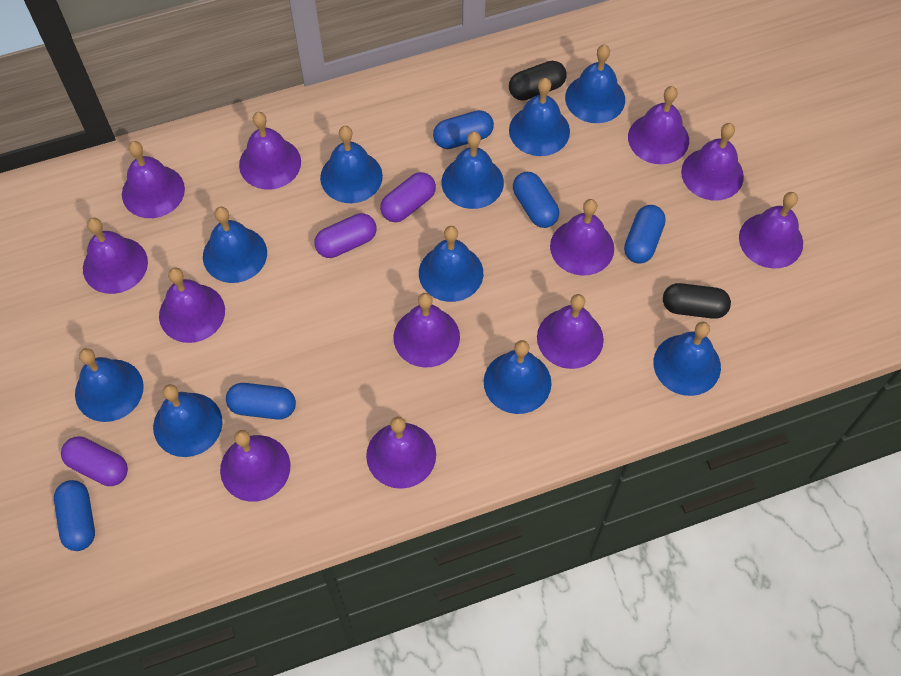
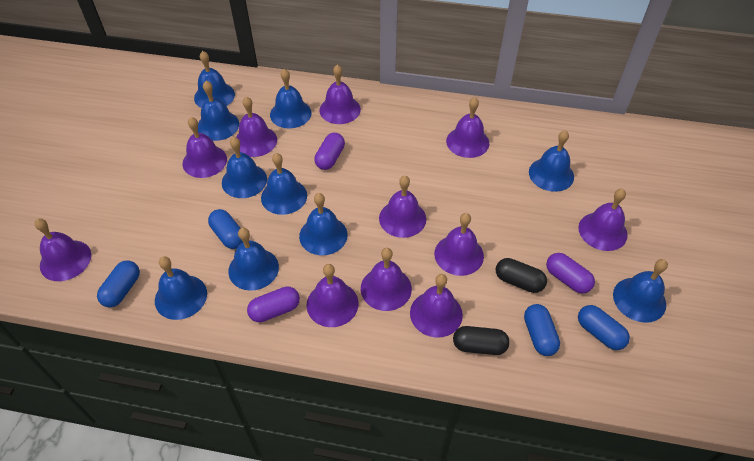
blue capsule: [54,480,95,551] [226,383,296,420] [433,110,494,149] [513,172,559,228] [624,205,666,264] = 5 -> [97,260,140,307] [208,209,243,249] [524,304,560,356] [578,305,630,350] = 4
purple bell: [83,218,148,294] [122,141,185,218] [159,267,225,343] [220,430,290,502] [239,112,301,189] [366,416,436,489] [393,293,460,368] [537,294,604,369] [550,199,614,276] [628,86,689,164] [681,123,744,200] [739,192,803,268] = 12 -> [34,218,91,281] [183,117,227,178] [236,97,277,157] [306,264,359,327] [319,65,361,124] [361,248,412,311] [379,176,426,238] [410,274,463,338] [434,213,484,276] [446,97,489,158] [578,189,628,251] = 11

